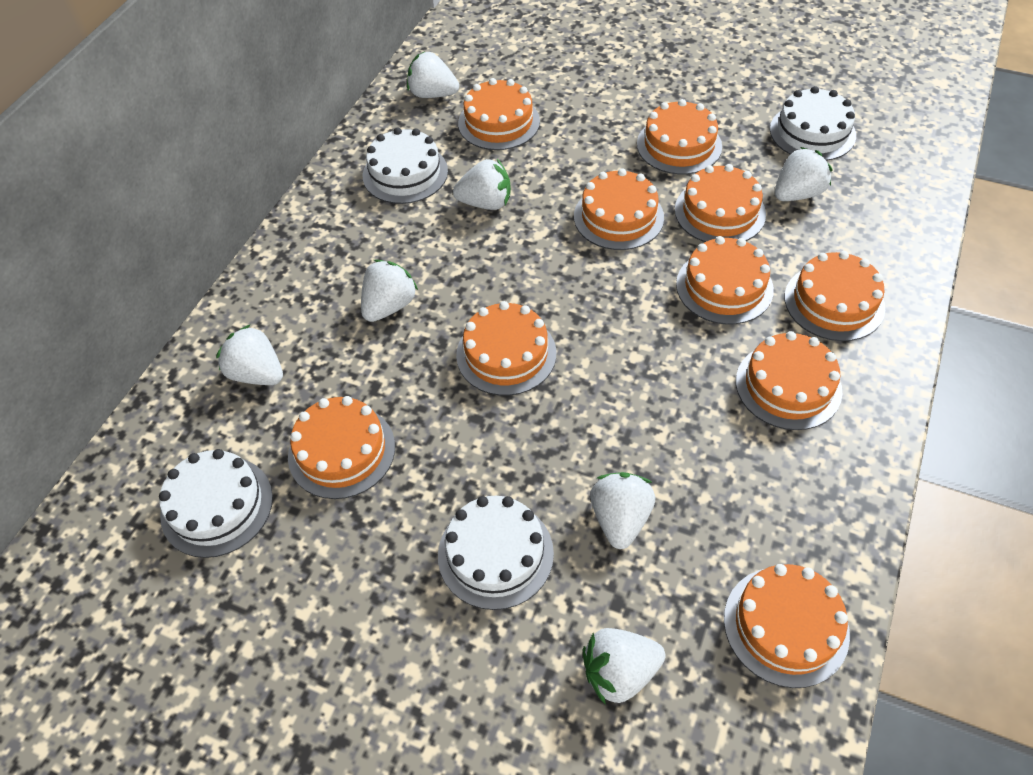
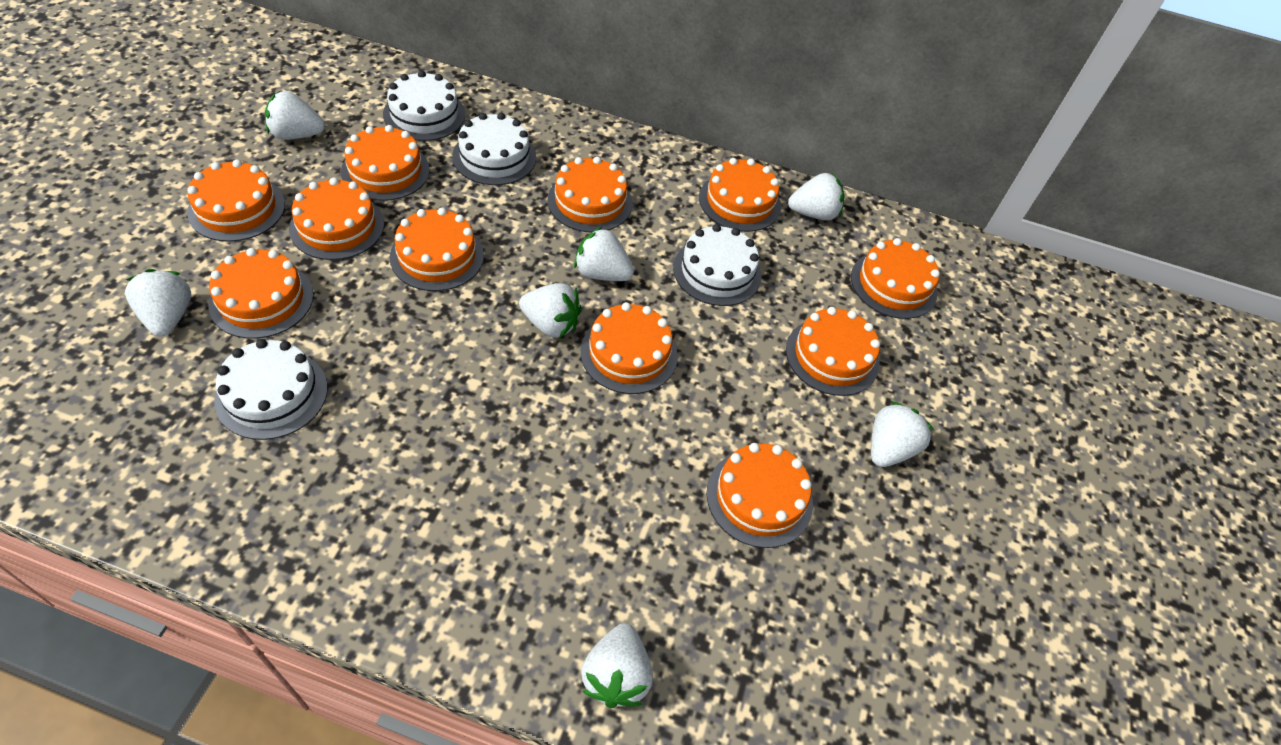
orange cake: [288,396,395,499] [456,301,556,396] [458,78,540,150] [574,168,664,250] [637,99,722,174] [675,164,766,242] [676,236,774,325] [724,564,850,688] [736,331,842,430] [785,251,885,341] = 10 -> [187,160,285,242] [208,248,313,339] [289,177,384,260] [341,125,430,201] [390,207,484,291] [547,157,633,233] [581,302,678,394] [699,158,781,232] [707,443,813,548] [786,307,880,396] [851,238,940,319] = 11

